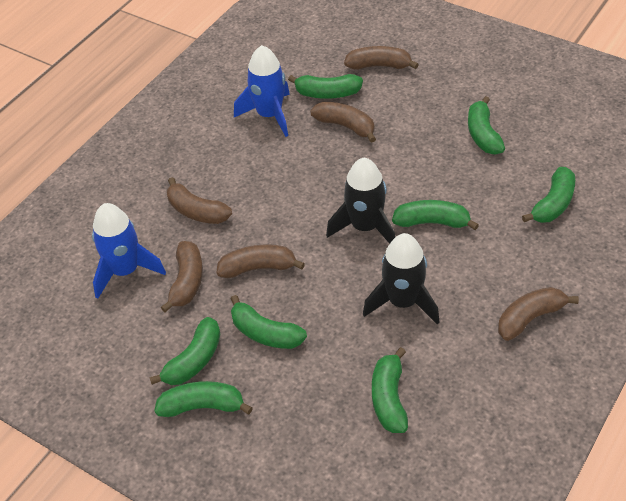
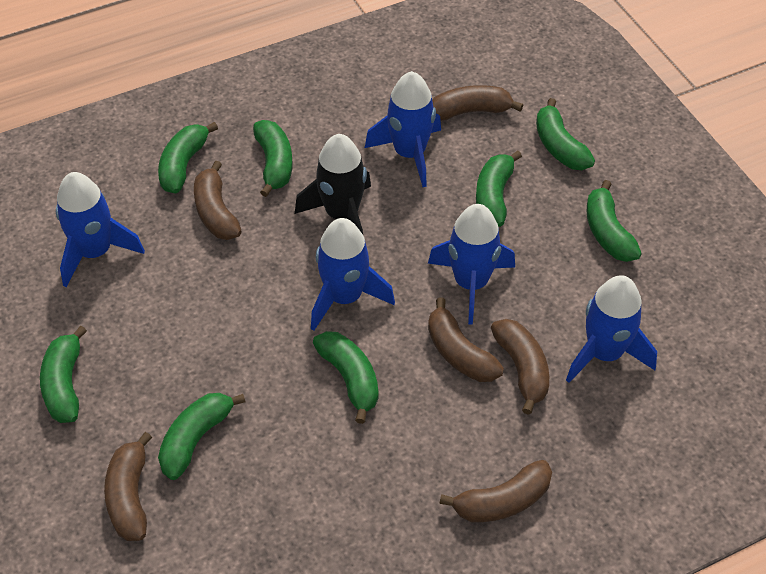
black rocket: [326,158,395,244] [363,233,439,325] = 2 -> [295,134,371,234] = 1
blue rocket: [92,203,166,299] [234,45,290,137] = 2 -> [56,172,145,287] [311,218,395,331] [365,71,441,187] [428,204,515,325] [566,275,657,383] = 5

